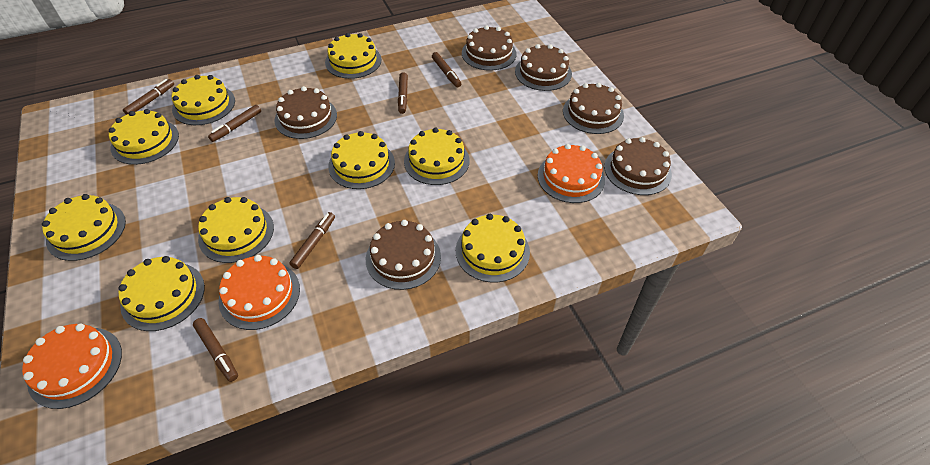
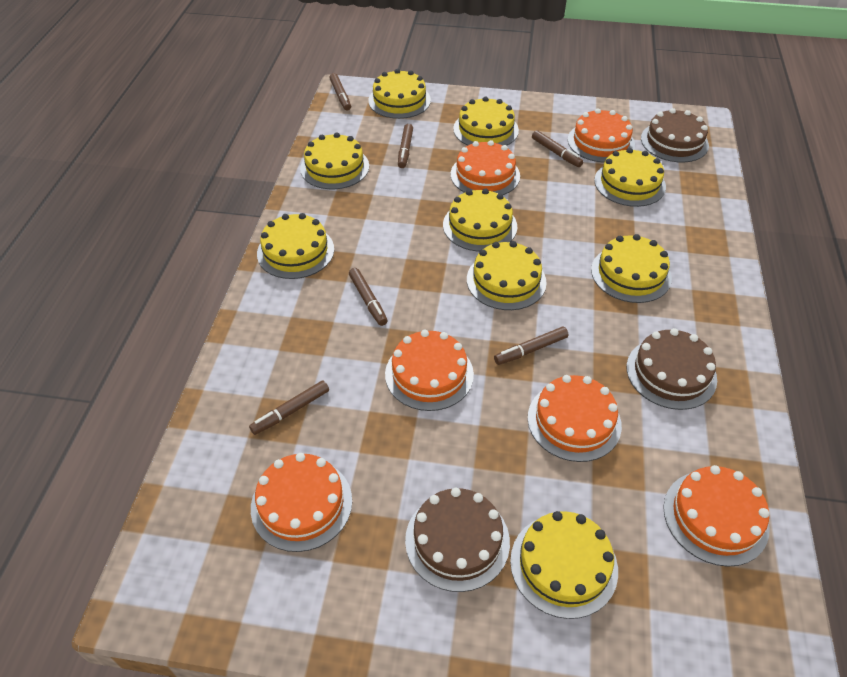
brown cake: [274,86,337,139] [366,220,441,290] [462,25,516,71] [515,44,572,91] [563,83,624,134] [604,137,672,195] = 6 -> [405,488,510,592] [627,328,717,410] [641,108,709,162] = 3
orange cake: [22,324,122,409] [219,255,300,330] [538,144,605,203] = 3 -> [251,453,352,552] [385,330,474,411] [451,140,520,195] [528,375,622,462] [568,108,635,163] [663,465,770,567] = 6

